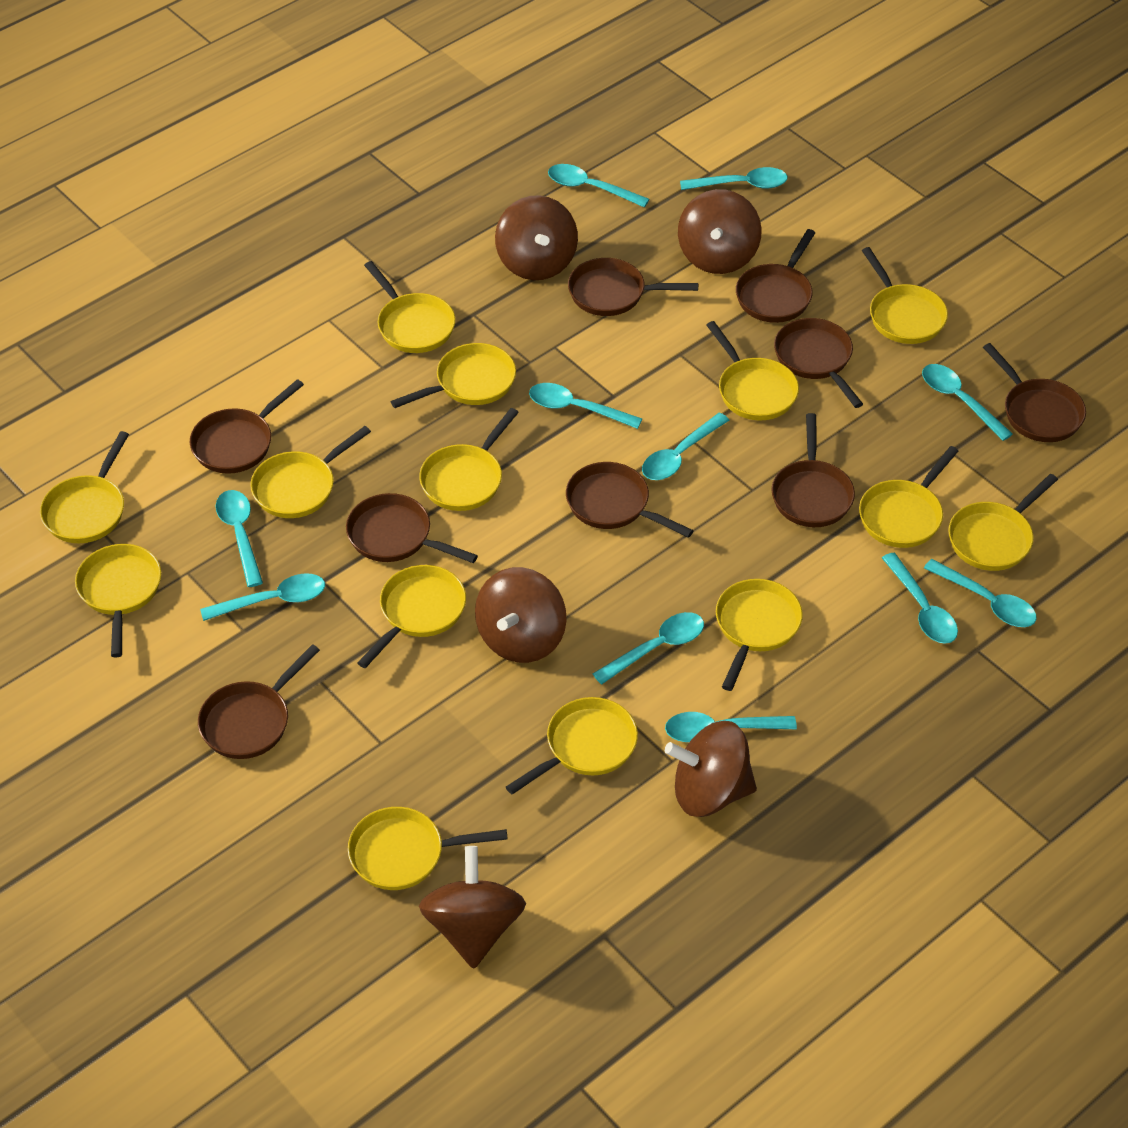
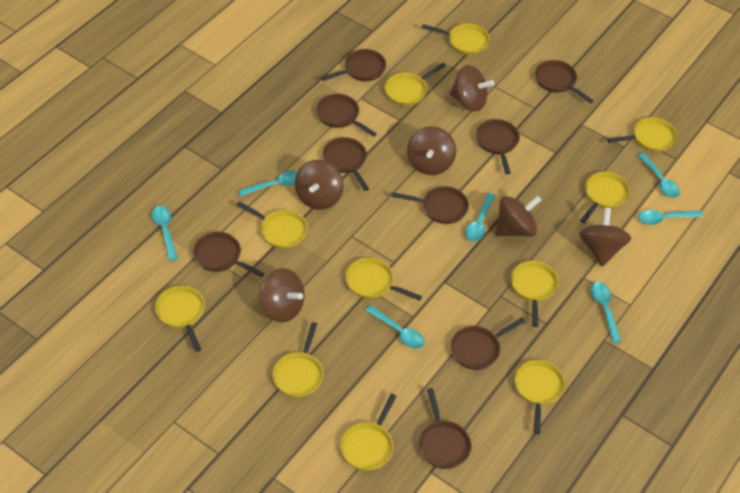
brown spinning top: [419,846,526,969] [475,567,567,663] [495,195,578,280] [665,721,757,817] [678,189,762,274] = 5 -> [260,268,305,322] [295,160,344,210] [407,126,456,175] [450,65,494,112] [496,196,542,237] [579,208,631,266] = 6
turquoise spoon: [200,573,325,621] [216,490,263,587] [529,383,642,429] [548,164,649,208] [593,612,704,685] [642,412,729,480] [665,712,797,742] [680,167,788,190] [882,553,958,644] [922,364,1013,441] [924,559,1037,627] = 11 -> [152,206,178,261] [238,171,298,197] [365,305,425,349] [465,193,495,241] [591,282,621,343] [638,152,680,198] [638,210,703,225] = 7
yellow pan: [40,431,129,543] [75,544,161,658] [250,426,371,518] [348,807,508,890] [357,565,466,668] [364,261,455,353] [390,343,516,408] [419,408,519,511] [506,697,638,794] [706,321,799,420] [716,579,803,691] [859,446,958,548] [862,247,948,344] [948,474,1058,571] = 14 -> [155,286,205,352] [237,201,308,249] [273,322,324,398] [341,393,397,471] [346,258,422,301] [385,63,446,106] [422,24,490,55] [511,261,559,327] [515,360,565,434] [580,172,630,223] [607,117,677,152] = 11

